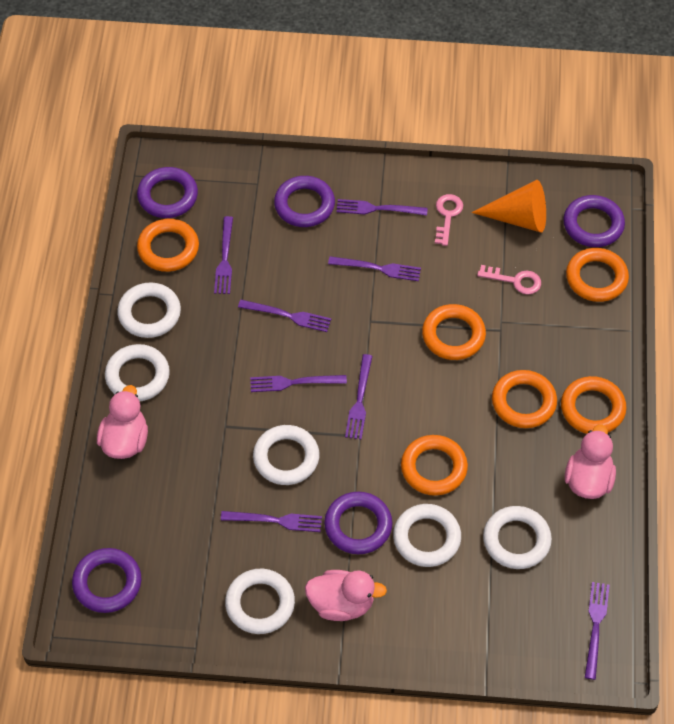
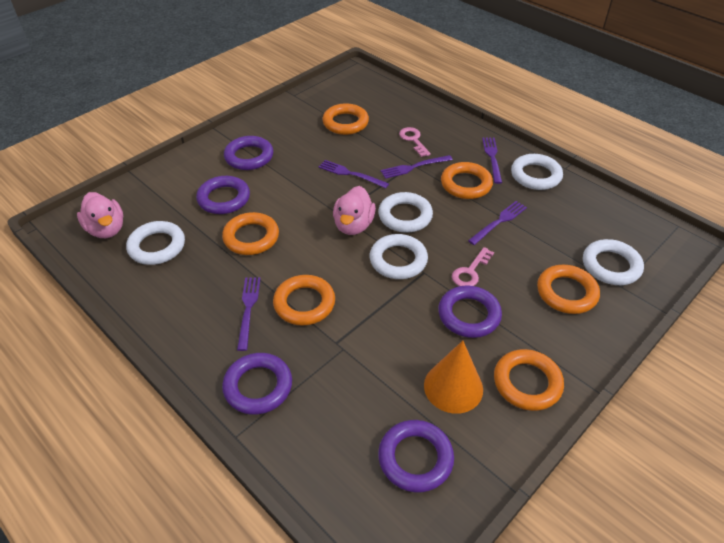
pink duck: [97,385,148,459] [305,570,387,621] [565,424,616,499] = 3 -> [77,192,123,238] [333,186,376,235] = 2
purple fork: [214,216,233,294] [221,511,322,532] [238,300,331,332] [250,375,347,392] [328,256,421,281] [337,199,428,215] [345,354,372,440] [585,582,610,680] = 8 -> [237,277,261,351] [319,160,389,188] [381,155,453,179] [468,201,527,245] [482,138,502,184] = 5
white ring: [105,344,170,401] [117,282,181,338] [225,569,295,634] [253,425,319,485] [393,504,461,567] [483,506,552,569] = 6 -> [126,221,185,265] [370,234,428,279] [378,192,433,233] [511,154,563,190] [583,239,644,285] = 5

